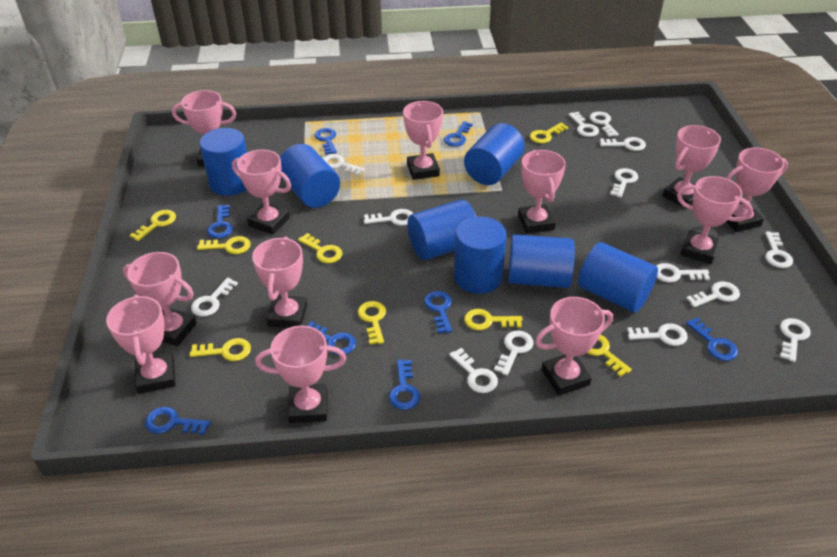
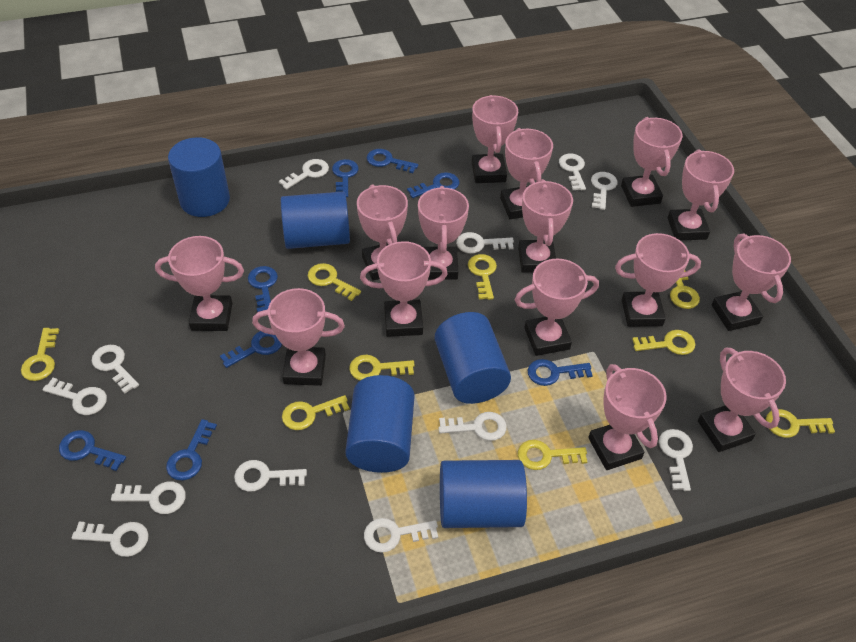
blue cylinder: [199,128,247,196] [280,144,340,208] [407,199,476,260] [454,217,507,294] [464,123,525,185] [508,234,575,288] [578,242,658,313] = 7 -> [168,137,230,217] [281,192,350,249] [345,375,415,473] [435,312,511,404] [440,460,527,528] = 5
pink trophy: [106,294,176,394] [123,252,197,346] [172,90,236,167] [232,150,291,235] [252,236,307,328] [255,326,346,423] [403,101,443,180] [518,150,566,234] [535,297,613,395] [663,125,721,209] [677,176,753,264] [726,148,788,232] = 12 -> [155,236,244,331] [252,288,345,386] [357,184,408,281] [360,241,448,337] [418,186,469,280] [472,95,518,183] [500,128,553,219] [515,259,599,356] [518,179,573,273] [588,364,667,470] [615,233,701,327] [621,117,683,207] [668,150,734,240] [698,348,786,452] [711,233,791,331] = 15
white key: [191,278,238,317] [323,154,365,176] [364,209,413,226] [449,348,498,393] [494,330,534,375] [569,112,599,137] [590,112,619,137] [600,137,646,151] [610,168,638,197] [627,323,688,346] [657,263,710,283] [686,281,740,307] [765,232,793,268] [780,318,811,362] = 14 -> [43,378,107,415] [72,522,149,557] [92,345,139,393] [111,481,186,514] [234,460,307,492] [279,159,329,190] [364,518,438,553] [438,412,507,441] [456,232,514,254] [559,154,586,190] [591,172,618,210] [659,429,693,491] = 12
yellow key: [130,210,176,241] [190,338,251,361] [197,236,251,254] [298,233,343,263] [358,301,386,345] [464,309,523,330] [530,123,568,143] [587,335,632,377] = 8 -> [21,328,59,381] [282,395,350,430] [308,263,361,301] [349,355,415,380] [468,254,497,300] [518,440,587,470] [632,330,696,355] [670,270,700,309] [766,409,835,438] = 9

